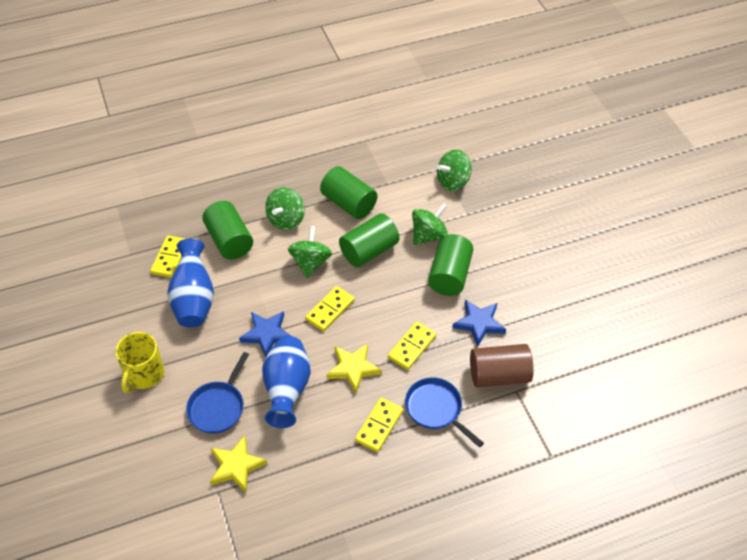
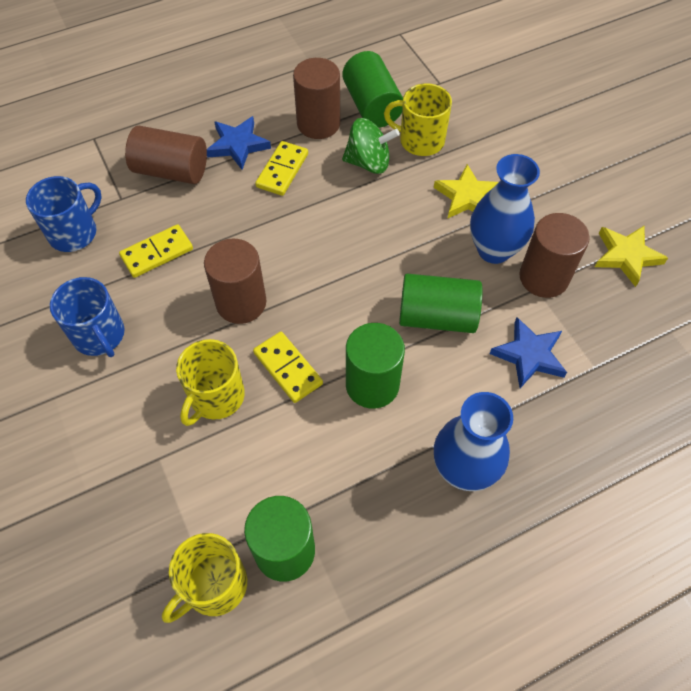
blue mug: none = 0 -> [26,176,102,252] [50,277,125,357] = 2
blue pan: [186,352,249,434] [405,377,484,447] = 2 -> none = 0
brown cylinder: [470,344,534,388] = 1 -> [125,126,207,184] [204,239,266,324] [293,58,340,139] [519,213,590,298] = 4
green spinning top: [265,187,305,230] [288,226,332,278] [412,203,448,245] [437,149,471,191] = 4 -> [342,118,400,174] = 1
yellow domino: [150,235,185,278] [305,286,355,332] [355,398,403,452] [388,322,436,370] = 4 -> [119,224,193,278] [253,332,323,403] [255,141,308,196] = 3
yellow mug: [115,332,164,393] = 1 -> [162,533,247,623] [176,339,245,426] [384,83,452,156] = 3

